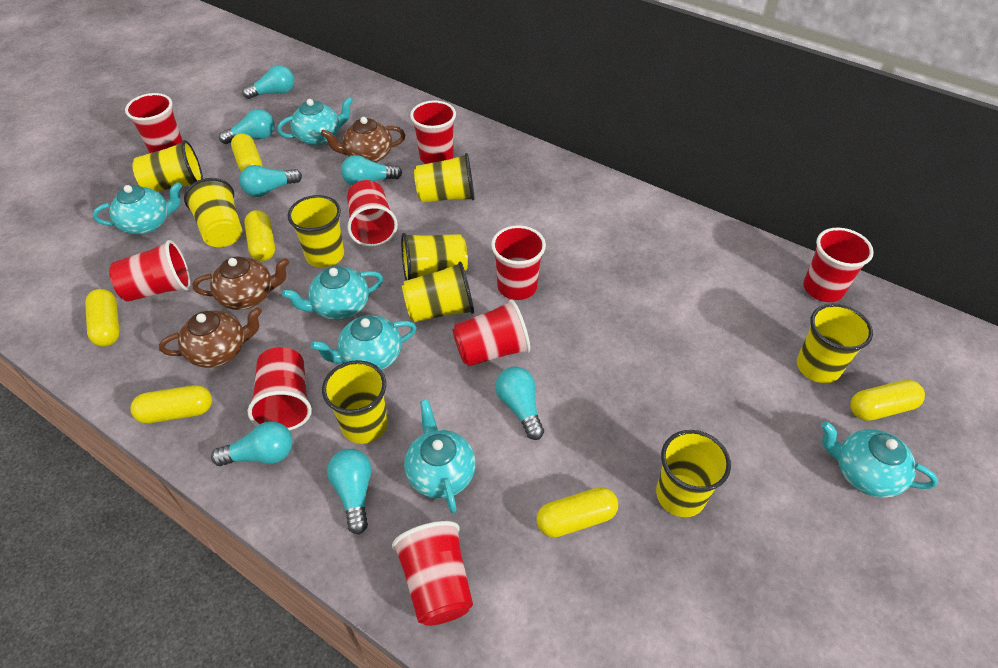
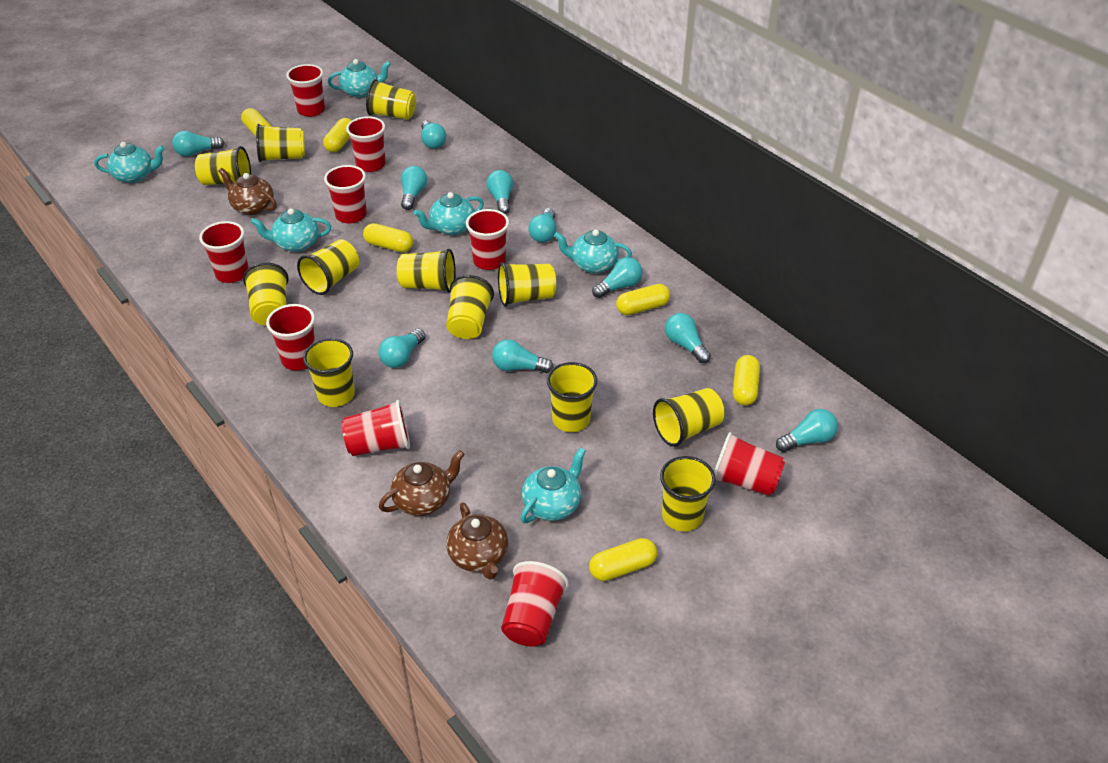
turquoise light bulb: [211,421,292,466] [219,109,275,144] [239,165,302,197] [242,65,294,99] [327,449,371,534] [341,155,402,186] [495,367,544,440] = 7 -> [172,131,225,157] [378,329,426,368] [401,166,427,210] [421,120,446,149] [486,170,513,214] [492,339,554,373] [528,208,556,243] [592,257,642,298] [665,313,711,363] [776,409,838,452] = 10
yellow cup: [132,140,203,192] [184,178,242,247] [288,195,344,268] [322,360,388,444] [401,233,468,281] [402,261,474,322] [414,153,475,203] [656,430,731,517] [797,304,873,383] = 9 -> [195,146,251,185] [243,262,289,326] [256,124,305,162] [297,239,359,295] [303,338,355,407] [366,79,416,120] [397,249,456,292] [446,275,494,339] [498,262,556,306] [547,362,597,432] [653,388,724,447] [660,456,716,531] = 12

